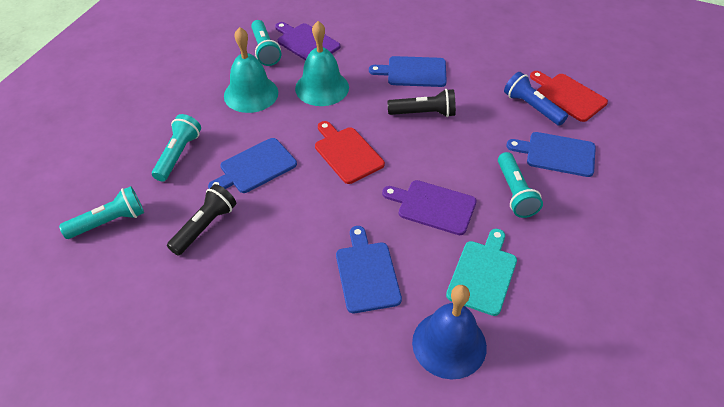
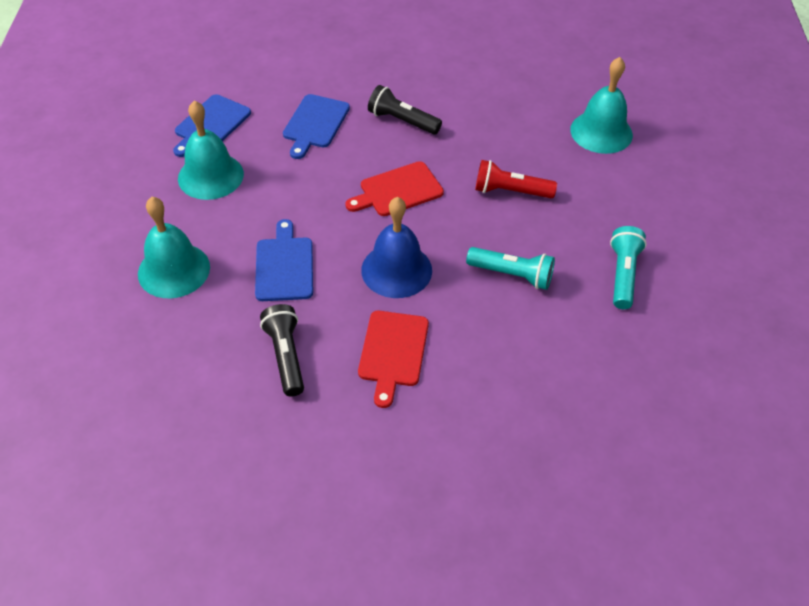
blue cutting board: [208,138,297,193] [336,226,402,313] [369,56,447,87] [506,132,596,177] = 4 -> [173,94,251,157] [255,219,313,301] [283,94,350,159] = 3
blue flashlight: [504,72,568,126] = 1 -> none = 0
purple cutting board: [275,22,340,60] [382,180,477,235] = 2 -> none = 0
red flashlight: none = 0 -> [475,160,557,198] = 1
turquoise bell: [224,27,278,113] [295,21,349,106] = 2 -> [138,197,210,298] [178,100,244,200] [570,57,633,154] = 3
turquoise cutting board: [446,229,517,316] = 1 -> none = 0
turquoise flashlight: [59,186,144,239] [152,114,201,182] [251,20,281,66] [498,152,543,218] = 4 -> [466,247,555,290] [610,226,647,309] = 2

